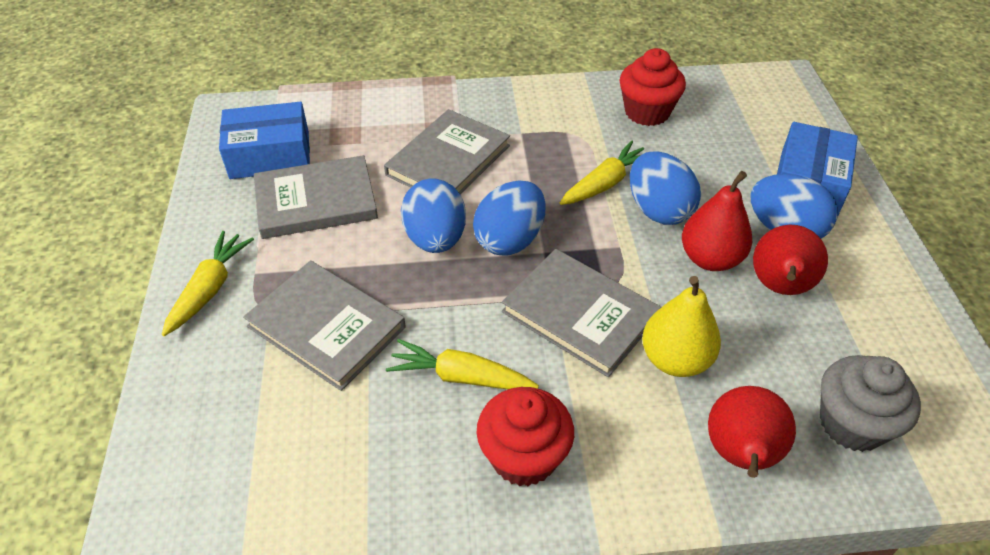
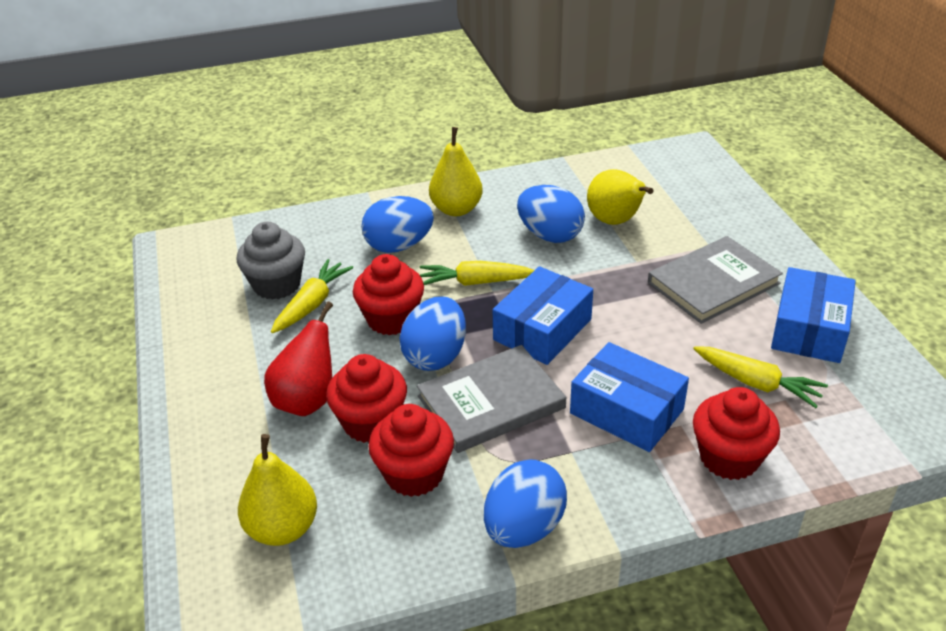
blue box: [219,102,310,179] [777,122,858,217] = 2 -> [493,266,593,365] [570,342,689,452] [771,267,856,363] = 3
grey book: [243,260,406,391] [254,155,378,239] [384,109,510,194] [502,249,661,377] = 4 -> [417,345,566,453] [648,236,783,324] = 2
red cupcake: [477,387,574,486] [620,48,686,126] = 2 -> [326,354,407,443] [353,254,424,335] [368,404,454,497] [693,387,780,480] = 4
red pear: [682,171,752,271] [708,386,796,478] [753,225,828,295] = 3 -> [264,301,333,416] = 1
yellow pear: [642,276,721,377] = 1 -> [238,434,317,546] [429,127,483,216] [587,169,653,225] = 3

